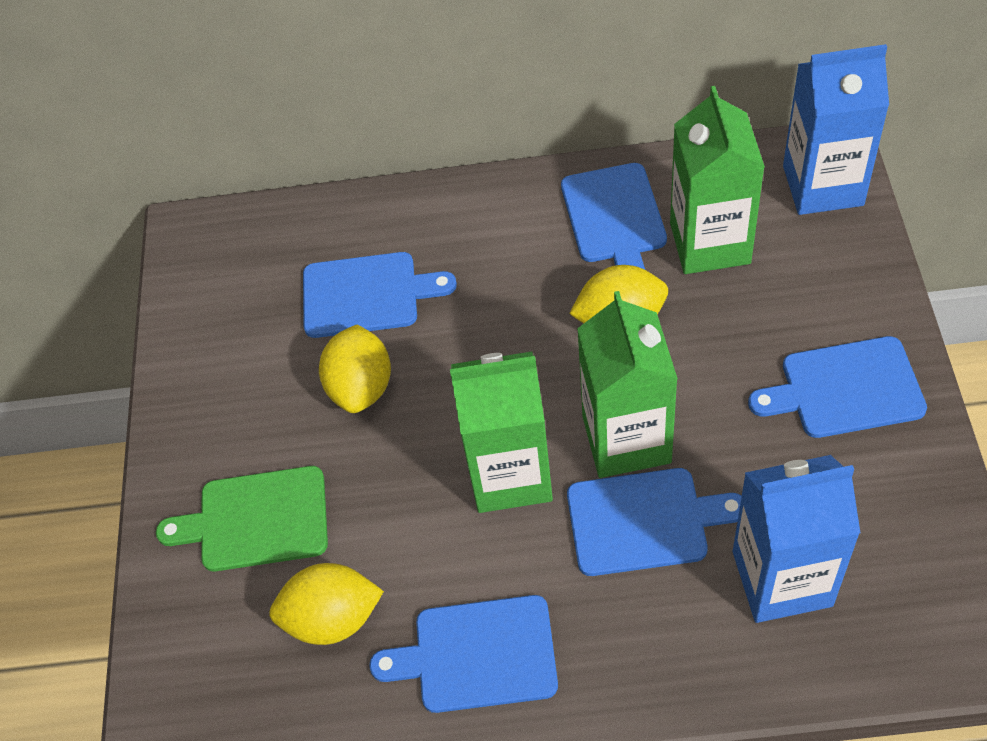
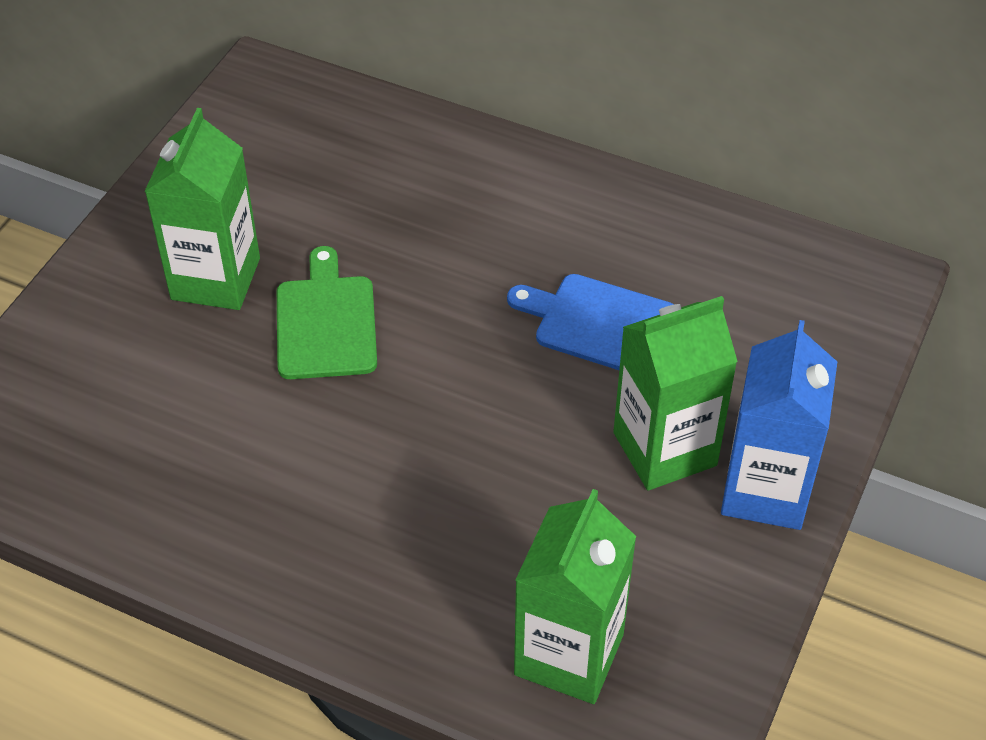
blue carton: [733,455,860,623] [783,44,889,215] = 2 -> [721,320,837,530] = 1
blue cutting board: [303,252,457,338] [369,595,558,713] [561,163,667,270] [567,468,742,576] [748,336,927,438] = 5 -> [507,274,674,370] = 1
yellow lemon: [269,563,384,645] [319,325,391,413] [569,265,668,323] = 3 -> none = 0

